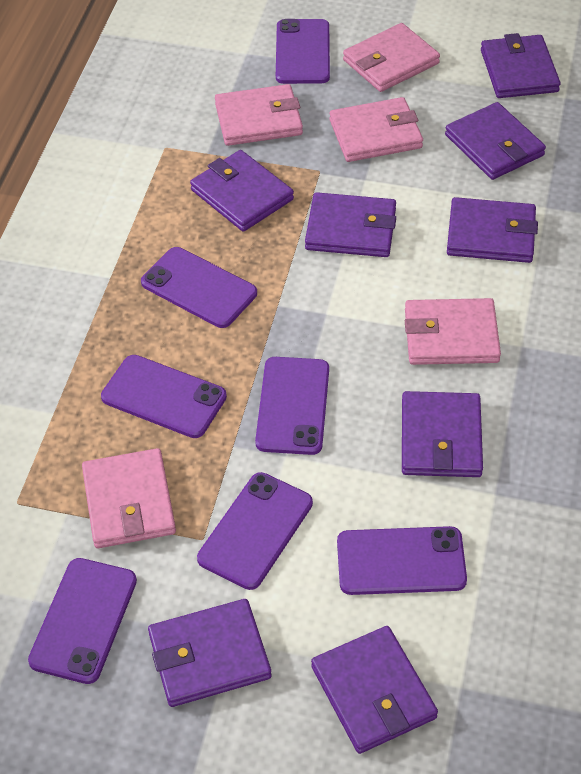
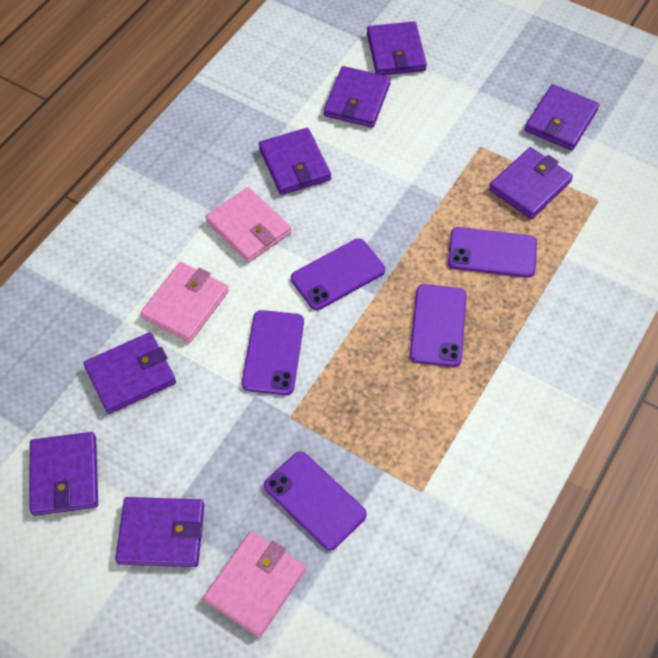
pink wallet: [82,448,176,548] [215,84,303,146] [329,97,423,162] [343,23,440,92] [405,298,501,365] = 5 -> [141,262,229,343] [204,531,306,637] [206,187,291,263] = 3
purple phone: [28,558,137,684] [101,355,227,438] [141,247,257,328] [197,472,313,590] [255,357,329,455] [276,19,330,84] [337,526,467,595] = 7 -> [242,310,304,395] [264,452,367,550] [291,239,385,310] [410,284,467,367] [448,227,537,278] = 5

